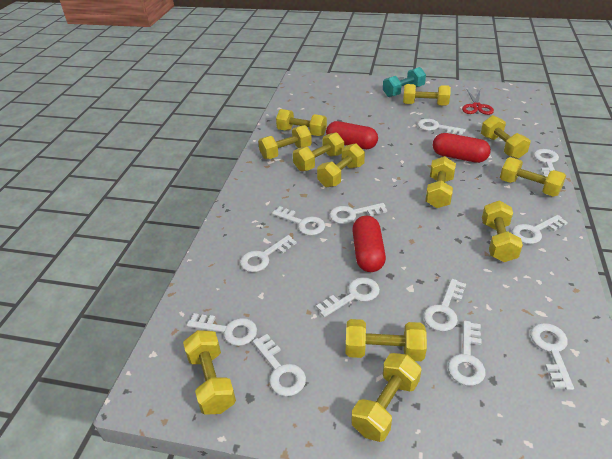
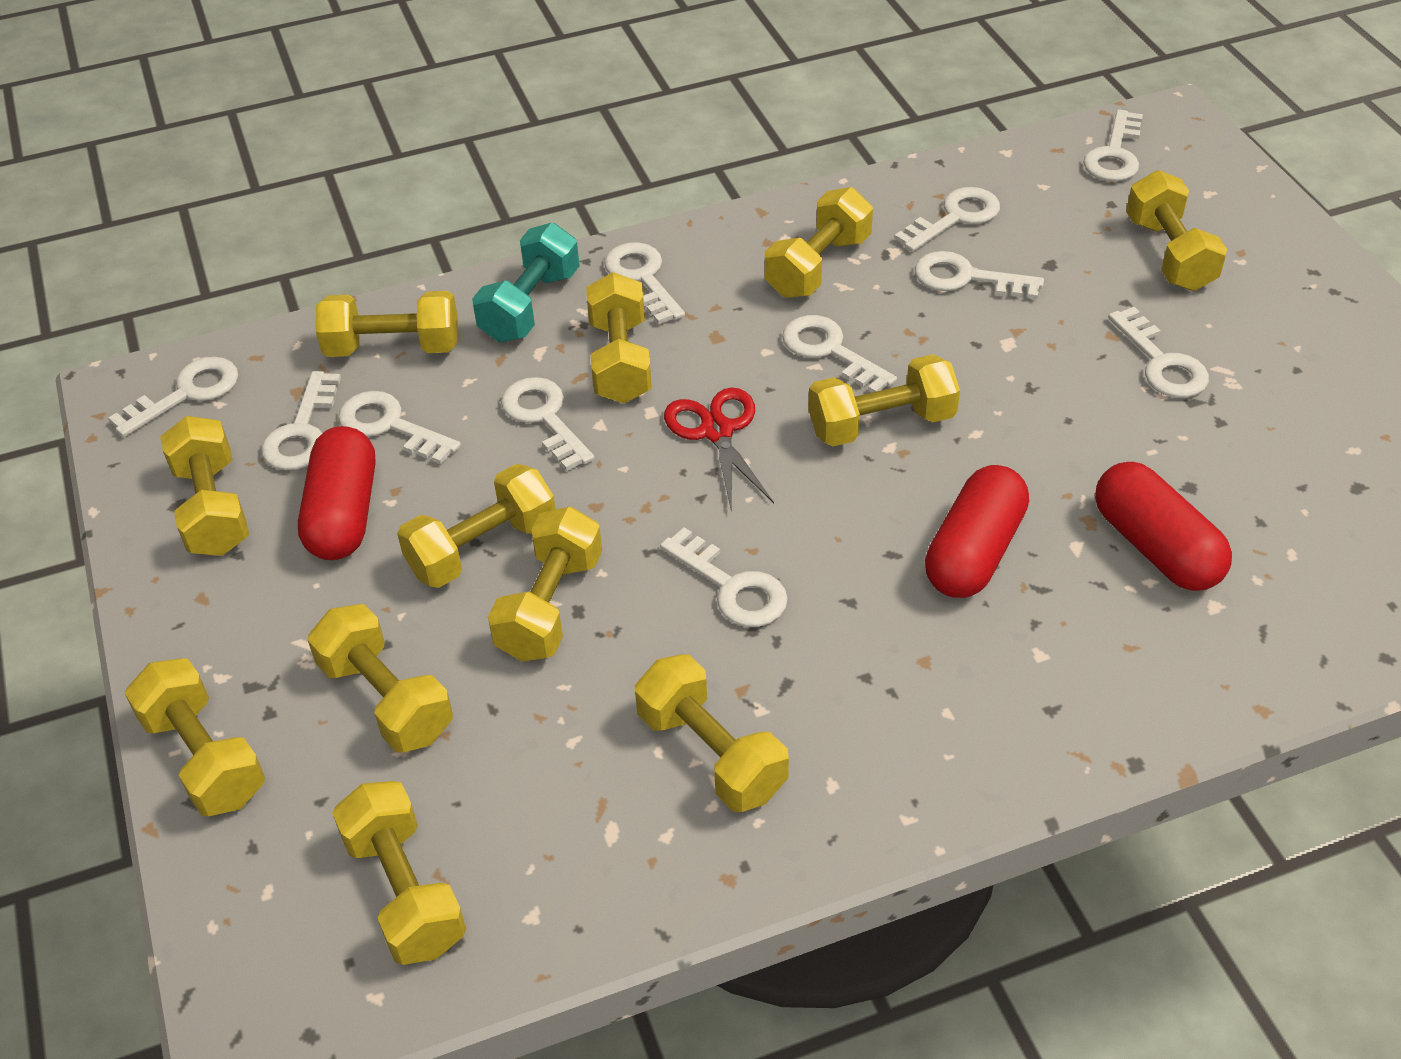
white key: [187,313,257,346] [240,235,297,272] [253,334,306,396] [272,206,325,235] [316,277,380,317] [329,203,387,224] [417,119,466,136] [423,279,466,331] [448,321,485,386] [512,215,568,244] [530,323,574,390] [533,149,559,177] = 12 -> [108,357,238,437] [261,371,341,471] [338,391,461,464] [501,377,595,471] [604,242,685,324] [660,527,788,627] [782,315,897,393] [894,187,1000,252] [915,251,1044,299] [1083,109,1143,181] [1108,307,1209,398] = 11

